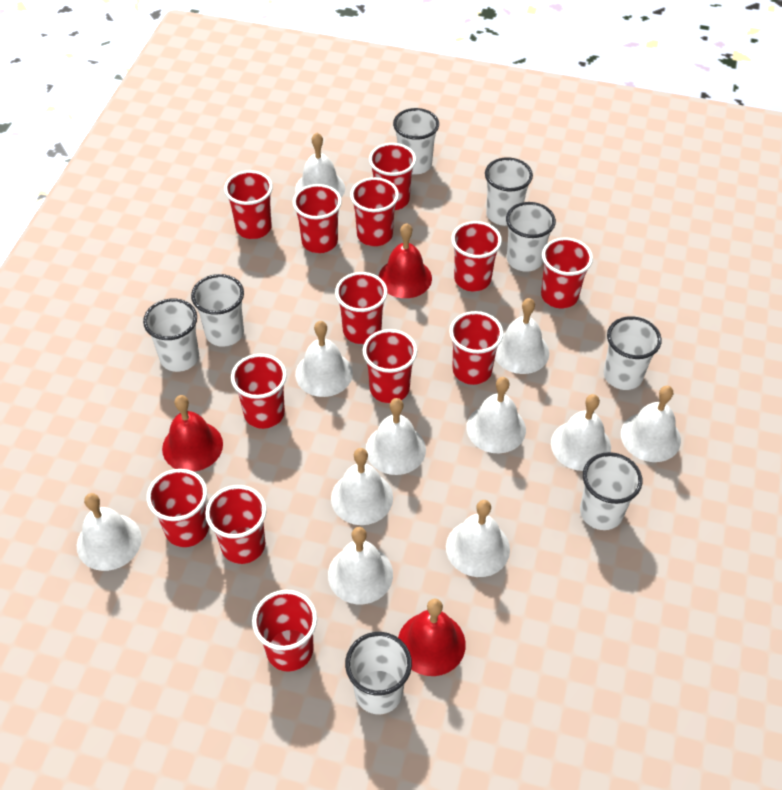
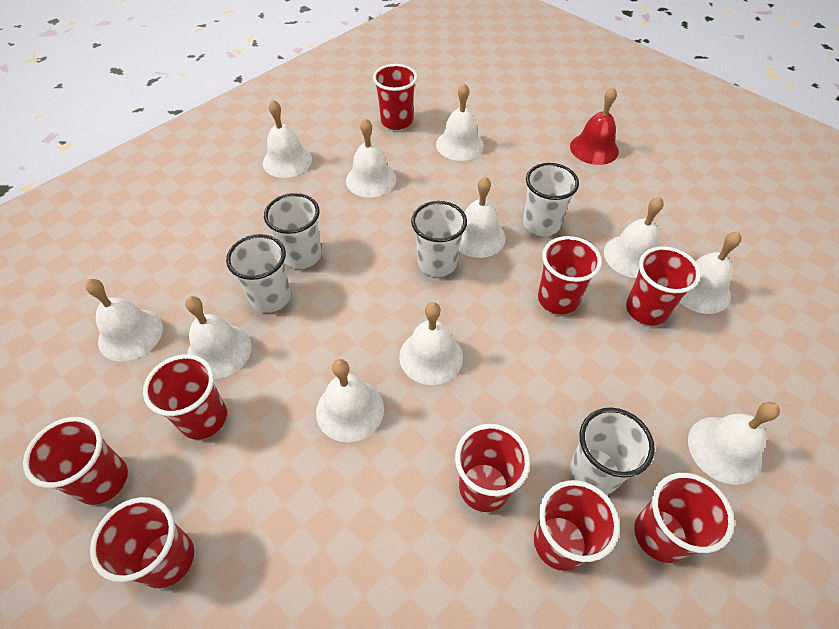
red bell: [162,395,223,472] [378,223,432,298] [398,598,466,676] = 3 -> [570,87,619,165] = 1
red cup: [147,469,209,547] [205,485,267,564] [224,170,273,239] [231,354,287,429] [252,590,317,672] [293,184,342,253] [335,272,387,344] [350,177,399,246] [363,329,417,403] [369,143,416,210] [449,311,503,385] [451,221,502,291] [541,238,593,308] = 13 -> [23,417,128,505] [90,497,194,588] [143,354,227,440] [373,64,417,130] [455,424,530,512] [534,480,620,571] [538,236,602,315] [626,246,701,325] [634,473,734,563] = 9
white cup: [143,299,199,372] [191,274,244,347] [345,632,412,714] [393,108,439,175] [485,157,533,226] [506,202,556,272] [580,452,642,530] [604,316,662,390] = 8 -> [226,234,291,313] [264,193,322,269] [411,201,467,277] [523,163,579,236] [571,407,655,495] = 5

